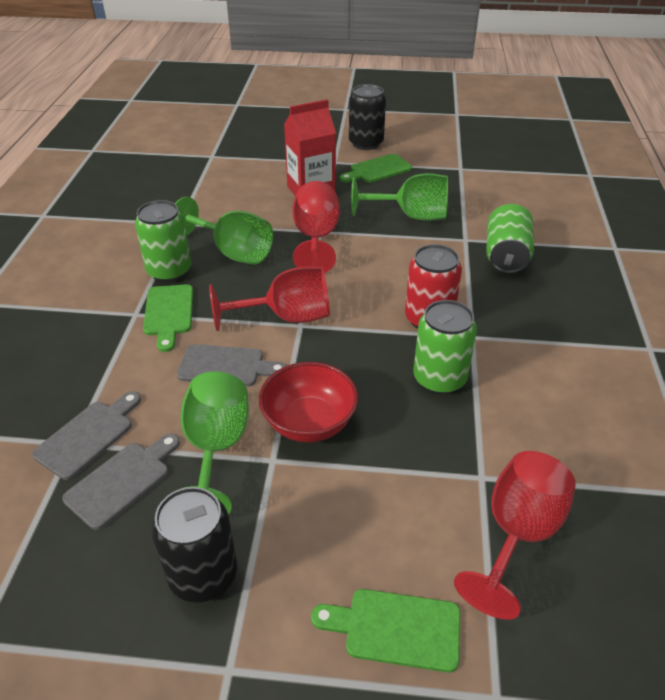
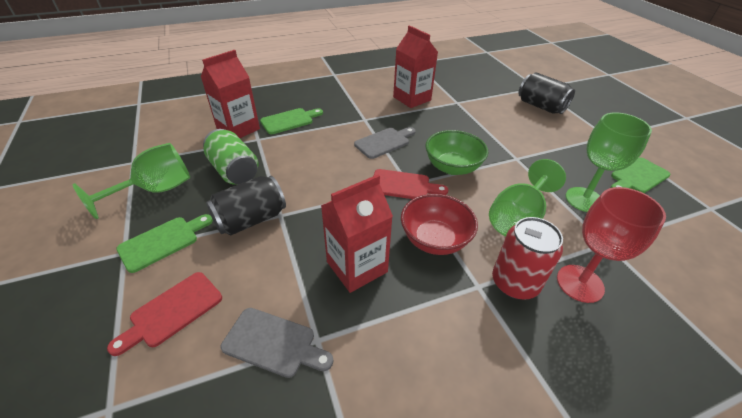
green bowl: none = 0 -> [425,130,488,175] = 1
green can: [135,200,191,282] [413,300,477,394] [486,204,534,274] = 3 -> [203,129,258,185] = 1
grey cutting board: [32,391,141,480] [62,434,180,530] [177,344,286,387] = 3 -> [221,308,333,378] [354,127,416,159] = 2
red carton: [284,99,336,196] = 1 -> [201,50,260,138] [321,175,393,293] [393,25,438,108] = 3
red cutting board: none = 0 -> [107,272,222,356] [374,169,448,199] = 2
red goblet: [209,267,330,331] [292,181,340,273] [454,451,576,620] = 3 -> [557,187,666,303] = 1

